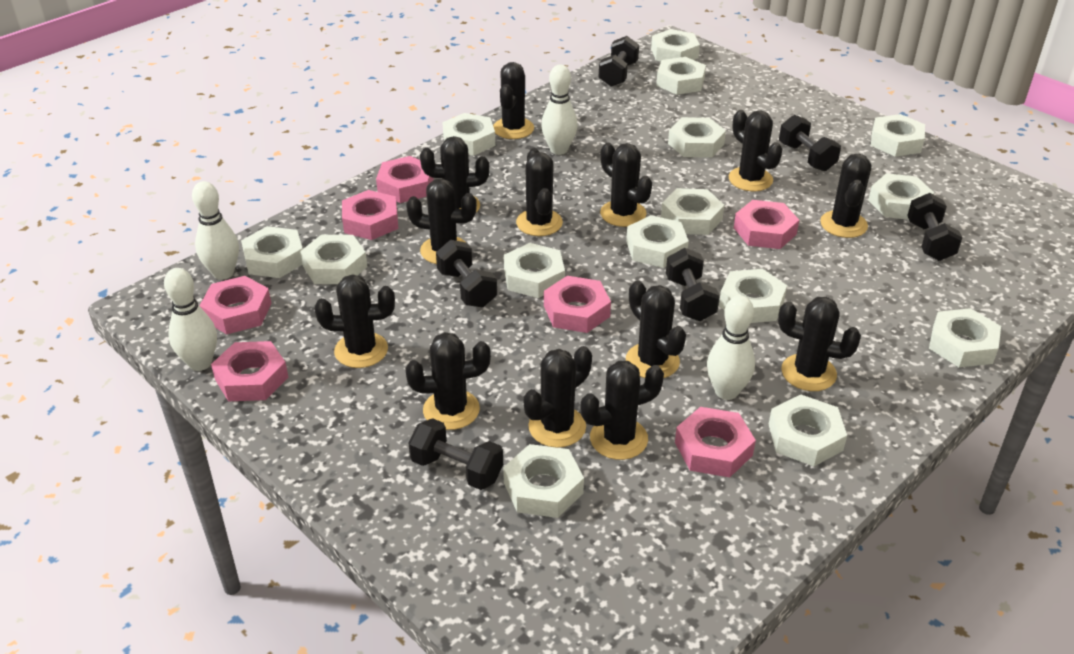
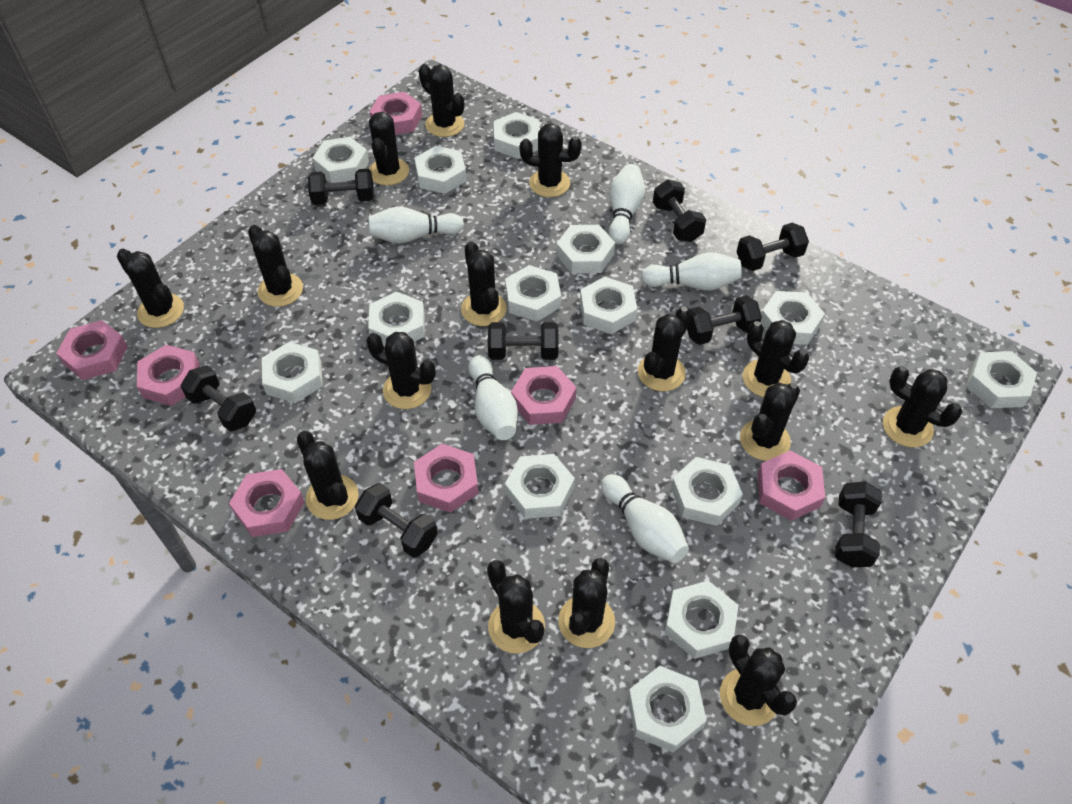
black cactus: [314,274,395,368] [405,332,491,430] [406,179,477,264] [420,136,489,213] [493,62,534,139] [516,148,563,236] [523,346,592,448] [580,361,664,460] [600,143,652,227] [626,281,686,378] [729,110,783,191] [778,297,861,391] [820,154,871,238] = 13 -> [117,249,184,328] [248,225,303,307] [297,431,359,520] [366,332,436,409] [369,112,409,186] [419,64,464,137] [461,241,507,326] [487,560,545,654] [520,123,582,197] [558,558,615,648] [638,307,691,392] [720,634,797,726] [740,383,800,461] [742,320,809,397] [883,366,962,447] = 15
black dumbbell: [408,418,503,490] [436,240,497,307] [599,36,639,87] [666,248,720,321] [779,115,841,171] [907,193,963,261] = 6 -> [181,365,256,432] [308,169,374,205] [355,483,438,557] [488,322,558,360] [653,180,706,242] [687,295,762,345] [737,223,809,271] [835,481,882,567] = 8
white bowling pin: [164,268,217,371] [192,181,239,280] [541,65,577,155] [707,295,755,400] = 4 -> [368,206,464,244] [468,356,518,440] [601,474,689,563] [608,164,645,245] [641,252,742,290] = 5
white nut: [241,226,303,278] [300,235,368,284] [442,113,495,156] [503,444,584,518] [504,243,565,298] [626,215,689,268] [651,29,700,61] [656,57,706,95] [661,188,724,235] [668,117,726,158] [719,269,787,323] [769,394,847,466] [868,173,934,220] [871,114,925,157] [929,308,1001,367] = 15 -> [262,342,323,403] [313,137,369,183] [368,292,425,345] [415,146,466,194] [494,112,540,159] [505,265,561,322] [505,454,575,519] [556,225,615,273] [580,277,637,334] [628,666,707,752] [665,581,739,659] [671,457,743,526] [760,291,825,345] [966,351,1037,408] = 14

